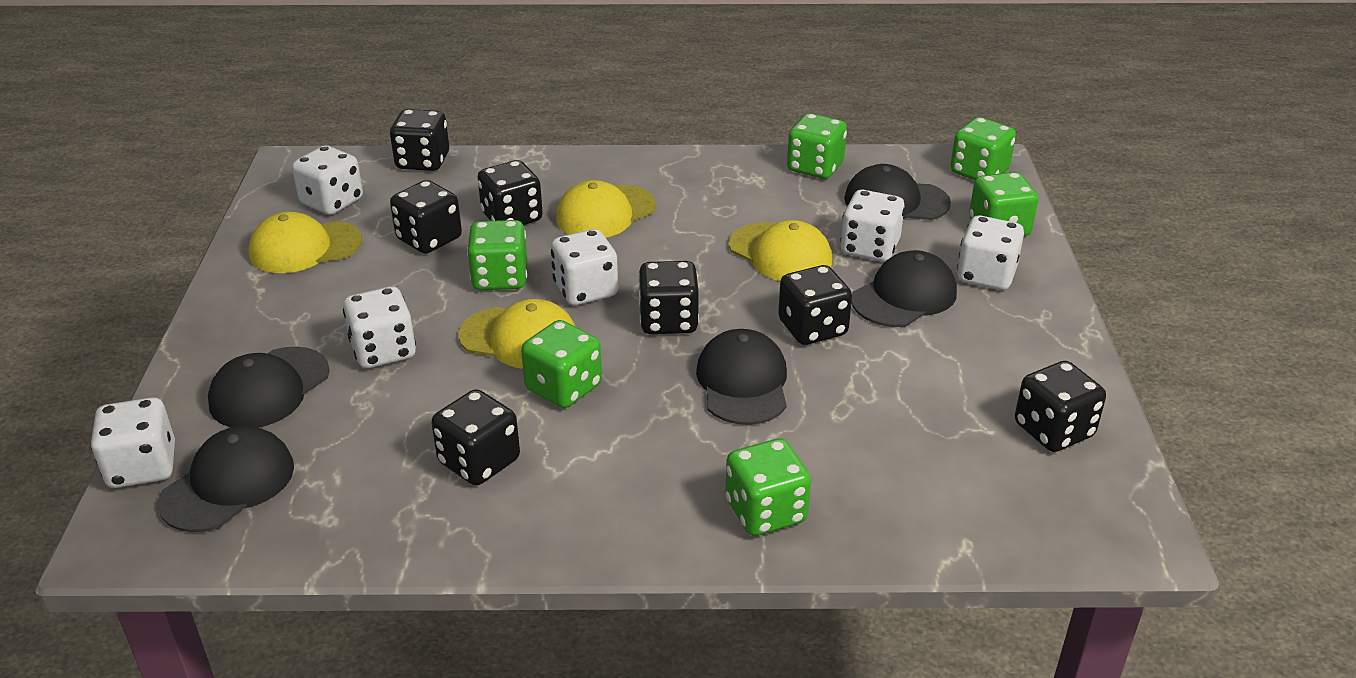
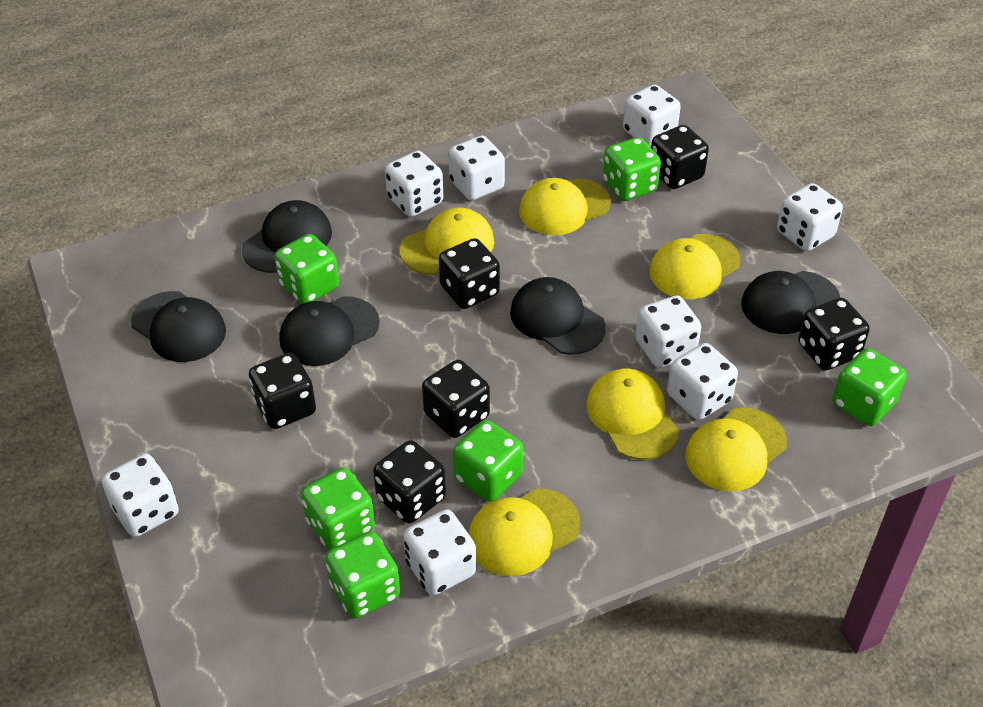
black dice: [390,109,449,171] [390,180,462,254] [431,389,520,485] [478,160,543,225] [638,261,699,334] [778,265,852,345] [1015,361,1106,452] = 7 -> [249,353,316,429] [373,440,446,523] [422,360,490,438] [439,238,500,309] [651,125,709,189] [798,298,870,370] = 6
white dice: [91,397,175,488] [292,145,363,215] [343,286,416,368] [551,229,618,305] [840,190,905,262] [957,215,1024,290] = 6 -> [102,454,179,537] [385,151,443,217] [403,510,476,595] [448,136,505,200] [623,85,681,147] [635,295,701,368] [667,343,738,420] [777,183,843,251] = 8
yellow cap: [249,212,362,273] [459,299,576,369] [556,180,656,238] [729,220,832,281] = 4 -> [400,207,494,275] [468,488,580,576] [519,178,611,235] [586,369,679,460] [649,234,741,299] [685,407,787,492] = 6

